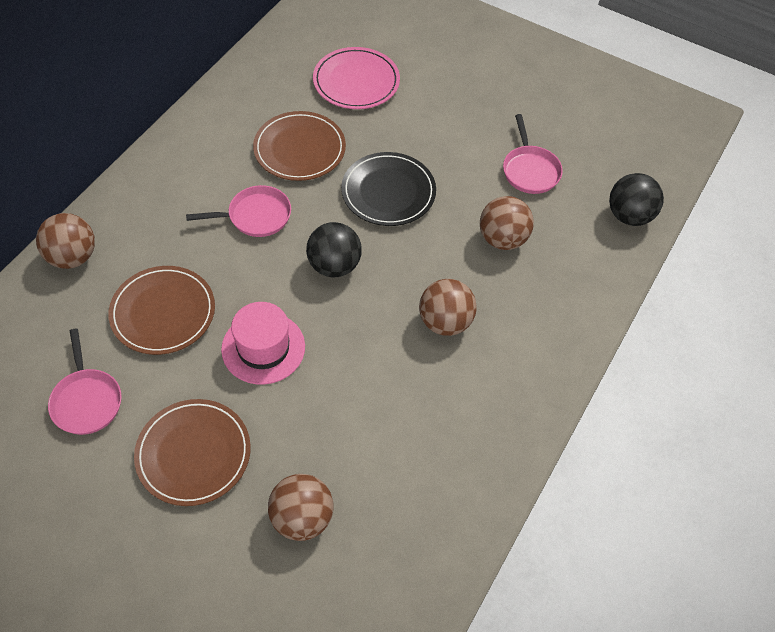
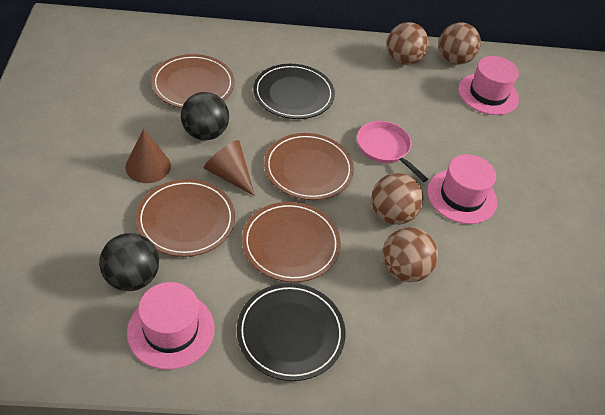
black plate: [341,152,436,226] = 1 -> [237,283,345,381] [253,64,335,119] = 2
brown cone: none = 0 -> [125,128,171,183] [204,140,255,196] = 2
brown plate: [108,266,215,355] [134,399,251,506] [253,111,346,181] = 3 -> [136,179,235,257] [151,54,235,108] [242,202,341,282] [264,133,354,200] = 4
pink hat: [221,302,305,385] = 1 -> [127,282,215,370] [427,154,497,224] [458,56,519,115] = 3
pink pan: [48,329,122,435] [186,185,291,237] [503,114,563,194] = 3 -> [357,121,428,182] = 1
pink plate: [313,47,400,109] = 1 -> none = 0

